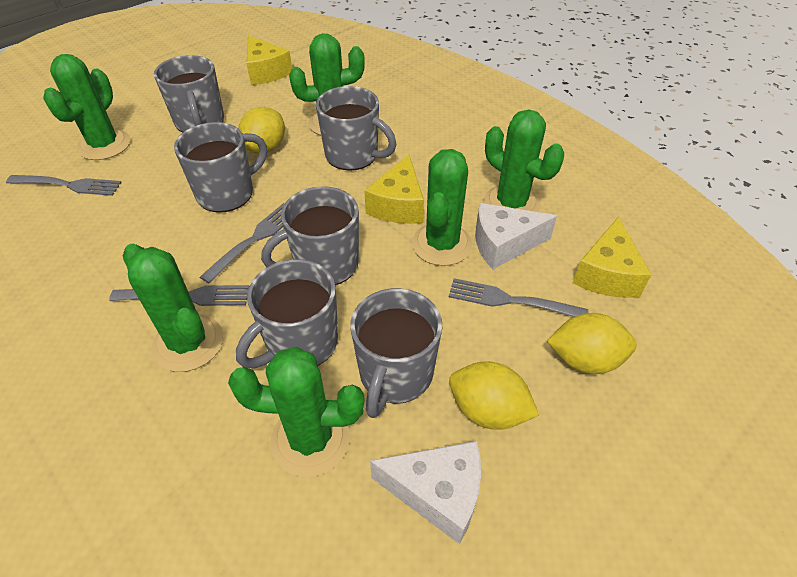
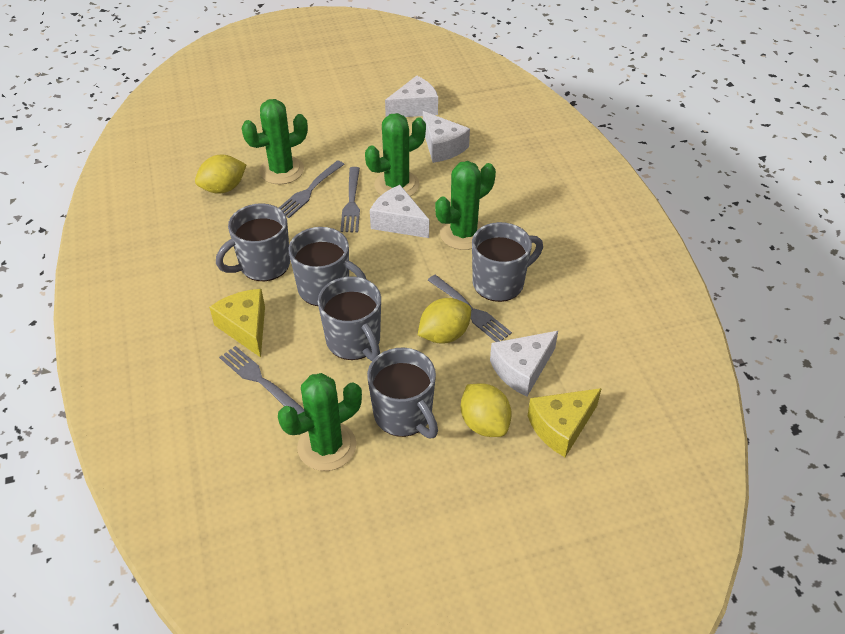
green cactus: [43,54,130,160] [123,244,223,372] [228,347,365,477] [289,33,365,135] [412,149,472,266] [484,110,564,212] = 6 -> [242,99,308,184] [278,373,362,471] [365,113,426,196] [435,161,496,250] = 4
grey mug: [154,55,224,133] [174,122,267,213] [236,259,338,368] [261,186,359,285] [316,86,396,171] [350,288,442,418] = 6 -> [216,203,290,281] [289,227,366,306] [318,276,381,361] [367,348,438,438] [472,222,543,302] = 5
white cheese: [370,441,481,544] [475,203,557,269] = 2 -> [370,185,429,238] [385,76,438,117] [423,111,470,163] [490,331,558,397] = 4
yellow cheese: [246,35,292,85] [364,155,424,224] [573,217,652,298] = 3 -> [209,289,265,358] [528,388,602,457] = 2

